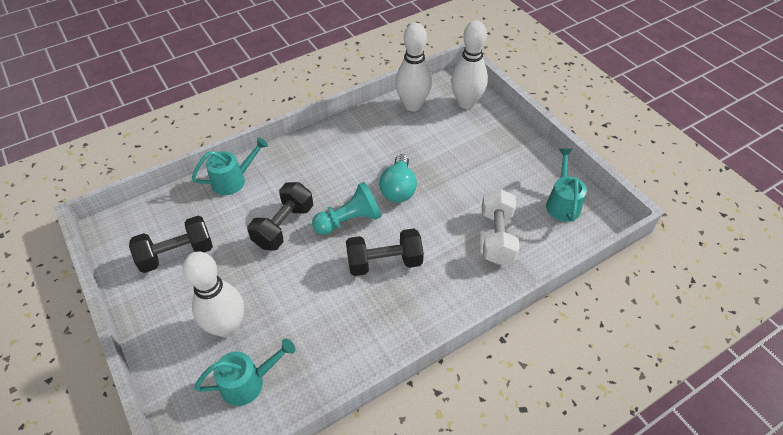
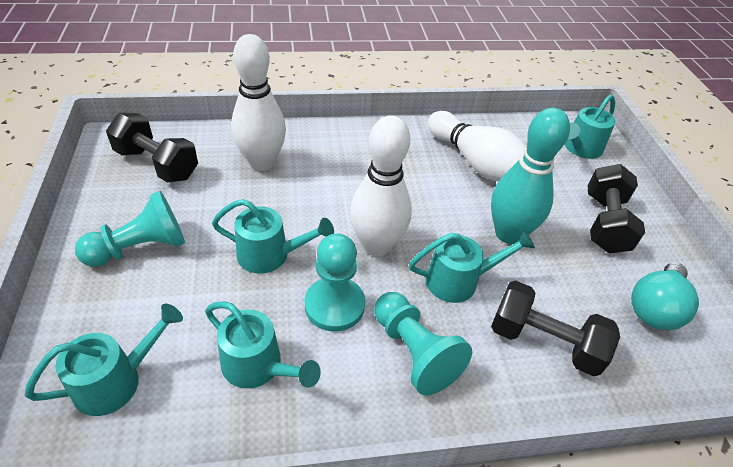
turquoise bowling pin: none = 0 -> [491,108,570,244] = 1
turquoise pawn: [312,182,381,235] = 1 -> [75,191,185,267] [305,233,365,332] [374,292,472,395] = 3
turquoise watering can: [192,137,268,195] [194,339,295,406] [546,149,587,222] = 3 -> [25,304,183,416] [205,301,321,389] [212,199,334,274] [409,230,535,303] [565,94,615,159] = 5
white dumbbell: [482,189,519,264] = 1 -> none = 0

